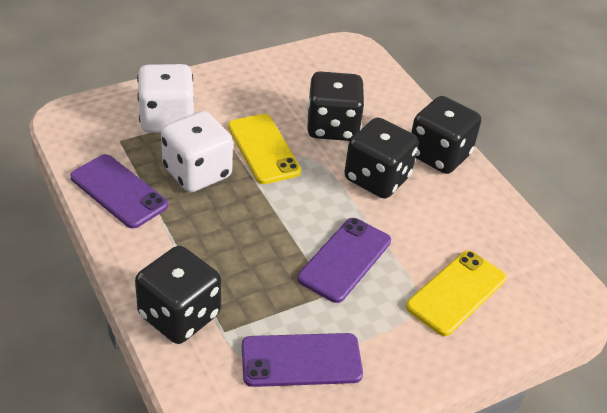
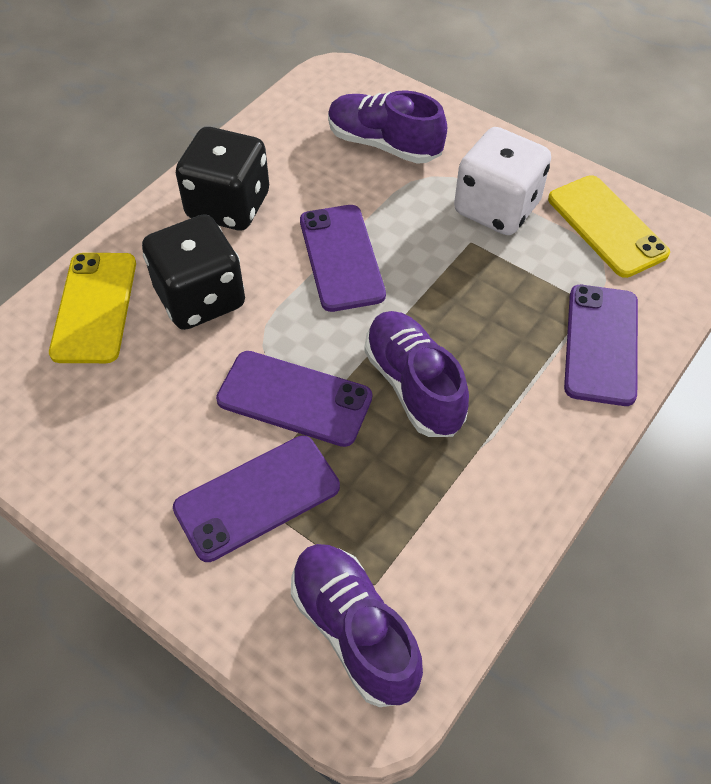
black dice: [135,246,221,344] [307,71,365,141] [344,117,419,198] [411,96,481,174] = 4 -> [142,214,245,330] [176,127,269,230] = 2
purple phone: [70,154,168,229] [242,333,363,387] [297,218,391,303] = 3 -> [173,436,340,562] [216,351,372,447] [300,205,386,312] [564,285,638,406] = 4
purple shoe: none = 0 -> [291,544,423,707] [328,90,447,164] [364,311,469,437] = 3
white dice: [137,64,194,133] [161,111,233,192] = 2 -> [454,127,551,235] = 1

